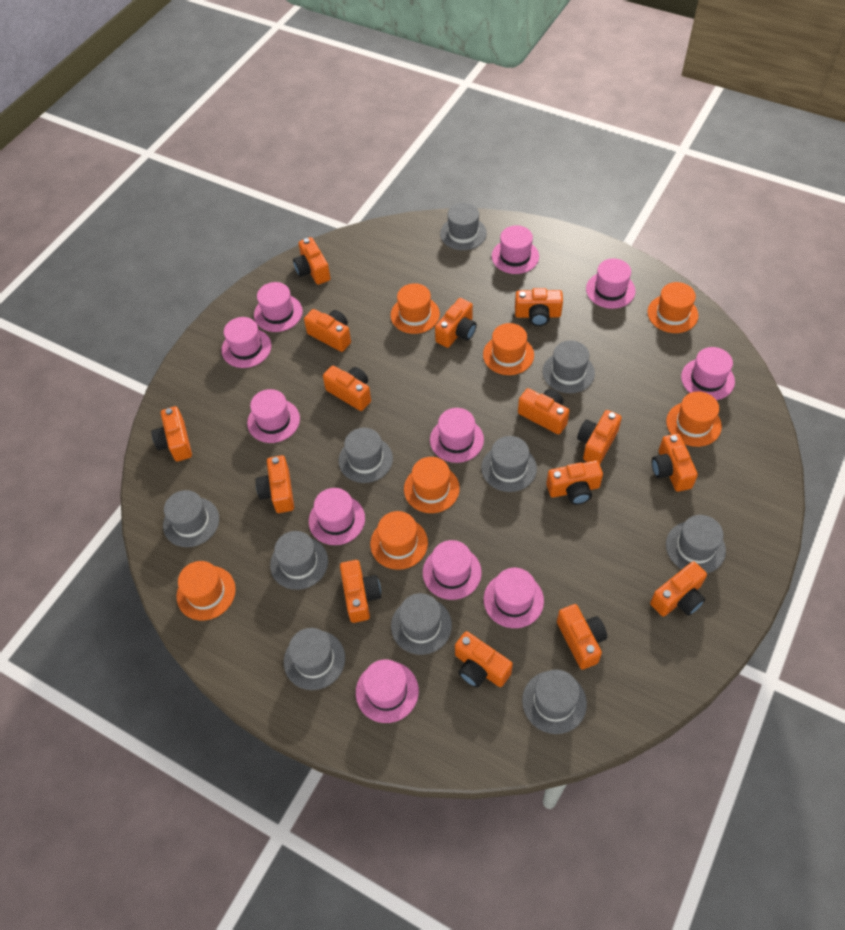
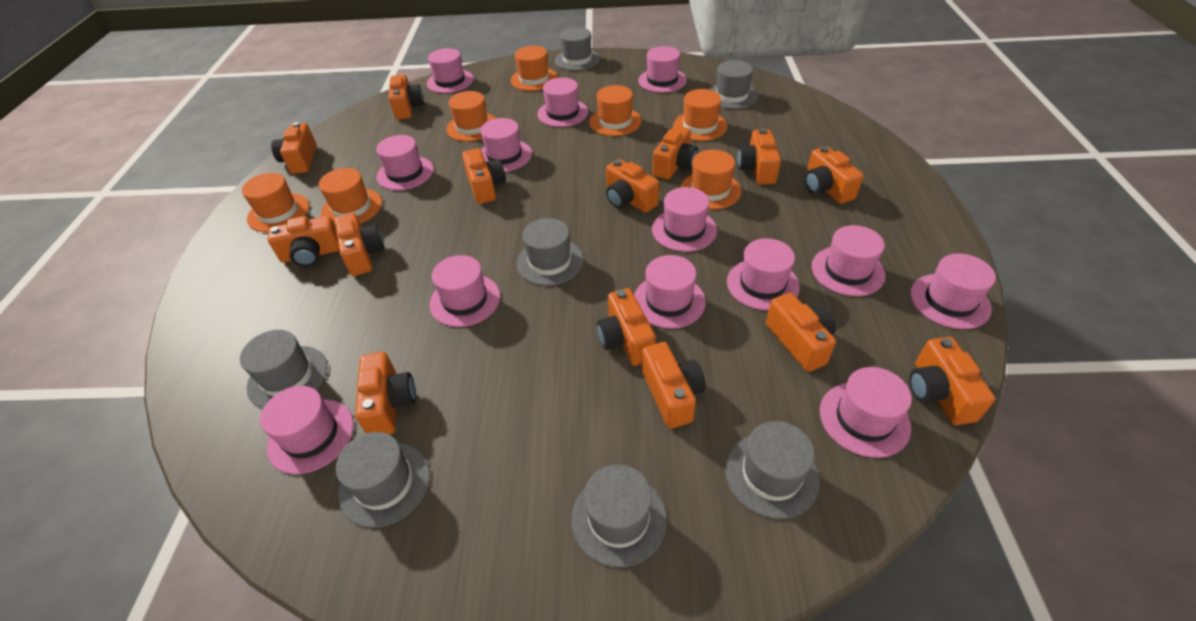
grey hat: [163,490,219,547] [270,531,328,590] [284,628,345,690] [338,428,393,483] [391,593,452,655] [440,203,487,250] [481,436,537,492] [522,670,587,734] [543,340,595,393] [666,515,726,573] = 10 -> [240,330,328,409] [336,432,430,528] [516,218,583,286] [555,27,600,71] [571,465,667,567] [709,60,758,109] [725,421,820,519] = 7
orange camera: [151,406,192,461] [255,455,294,513] [293,237,331,285] [304,309,351,352] [323,366,371,411] [340,560,381,623] [435,298,476,348] [455,631,513,688] [515,288,563,326] [518,388,569,434] [546,460,603,505] [557,604,607,670] [577,410,622,464] [650,561,707,617] [652,434,698,492] = 15 -> [267,216,339,267] [271,122,317,174] [334,213,385,276] [355,352,416,435] [389,74,424,120] [462,148,506,204] [597,288,656,366] [606,159,659,213] [642,342,706,429] [653,126,698,180] [737,128,781,185] [766,293,836,372] [805,146,864,204] [909,337,995,425] = 14
pink hat: [221,317,271,368] [247,389,300,443] [254,282,303,332] [309,488,365,545] [356,659,419,723] [423,540,482,600] [430,408,484,463] [484,568,544,628] [492,225,539,274] [586,258,636,309] [681,347,735,400] = 11 -> [260,386,354,474] [376,135,434,190] [427,48,474,93] [430,255,500,327] [480,118,532,172] [537,78,588,127] [634,255,706,329] [638,46,687,93] [652,187,717,252] [727,238,800,311] [812,225,886,296] [820,367,912,458] [910,253,996,329] = 13

